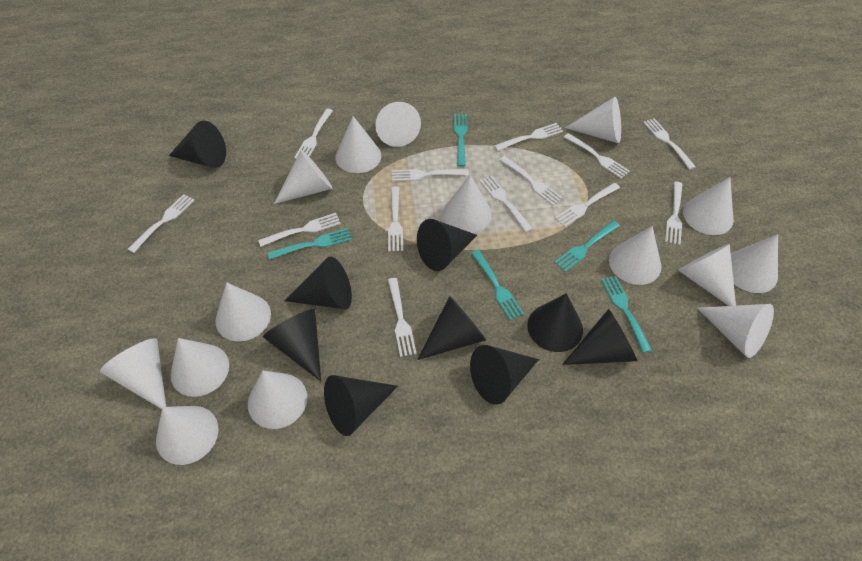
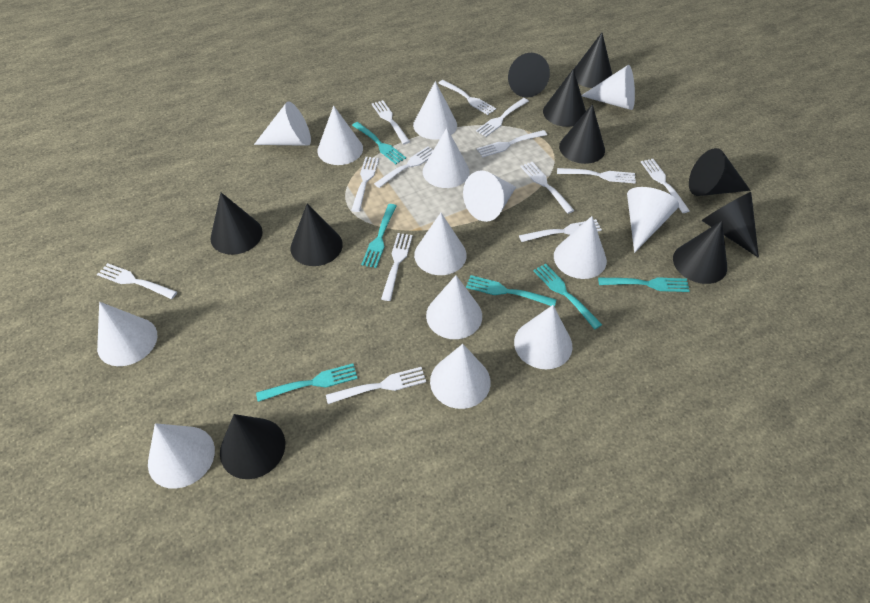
black cone: [169,121,226,168] [263,309,321,381] [284,256,352,309] [324,375,398,436] [417,219,477,271] [417,296,486,360] [470,345,539,405] [527,293,583,352] [562,309,637,365] = 9 -> [211,192,263,255] [220,414,285,479] [291,204,343,266] [508,53,550,98] [543,69,586,127] [559,104,605,164] [574,33,612,88] [673,221,727,284] [689,148,750,196] [702,192,759,258] = 10
turquoise fork: [267,228,352,260] [454,114,467,167] [471,250,524,320] [554,221,620,272] [601,276,652,353] = 5 -> [256,363,358,402] [352,122,406,164] [361,204,396,268] [466,275,557,307] [533,264,602,329] [598,277,690,292] = 6
white cone: [100,338,166,409] [156,406,218,465] [170,338,229,397] [215,282,271,342] [248,371,308,429] [274,150,333,204] [336,116,381,173] [375,102,421,147] [443,175,492,233] [565,97,621,143] [609,226,661,285] [678,244,736,306] [683,177,734,235] [697,304,774,358] [731,234,778,293] = 15 -> [97,302,157,366] [148,423,215,489] [254,101,311,146] [317,106,363,165] [413,81,457,140] [414,213,467,275] [423,128,470,188] [426,275,482,339] [430,344,491,409] [463,170,516,222] [514,305,572,369] [554,216,607,279] [581,65,635,110] [627,187,679,253] = 14

